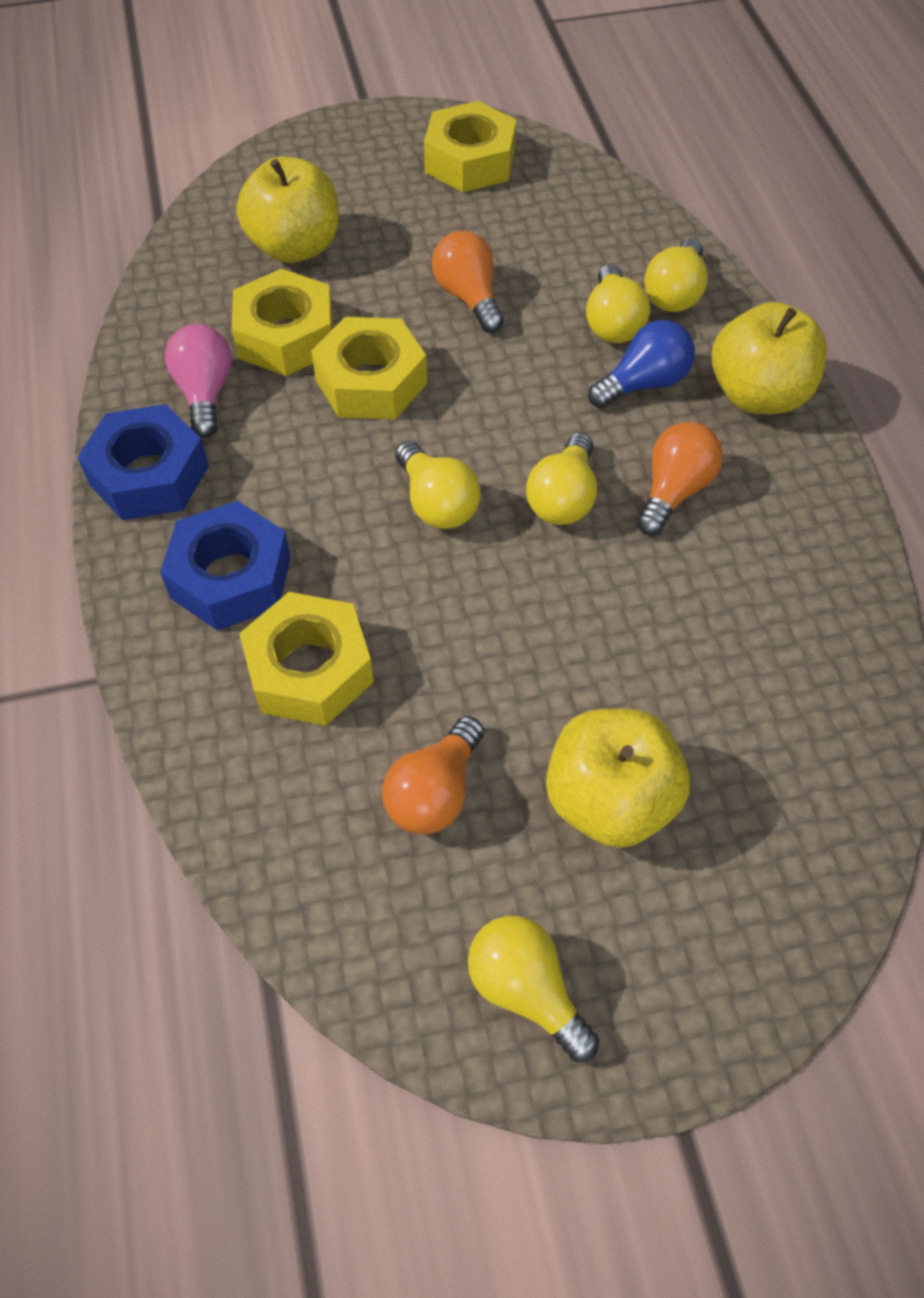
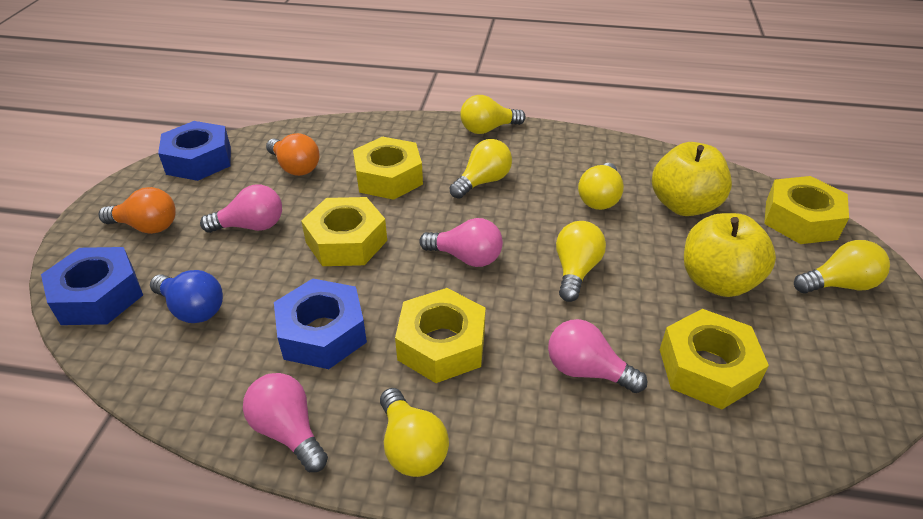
blue nut: [77,404,209,520] [160,501,291,630] = 2 -> [41,247,143,325] [158,121,231,181] [274,278,367,369] = 3
orange light bulb: [382,716,484,835] [432,231,504,333] [637,422,723,536] = 3 -> [99,187,176,234] [266,133,319,176] = 2
pink light bulb: [165,324,232,438] = 1 -> [200,184,282,233] [243,373,328,472] [419,218,503,267] [548,319,647,393] = 4
yellow apple: [236,157,339,263] [546,709,690,848] [712,302,827,414] = 3 -> [652,142,732,216] [684,213,776,297] = 2
yellow light bulb: [395,441,481,529] [468,916,599,1062] [526,432,597,525] [586,264,650,343] [644,238,708,312] = 5 -> [380,388,449,477] [449,139,512,199] [460,95,526,134] [556,221,606,302] [578,163,624,210] [794,240,890,293] = 6
yellow nut: [232,269,333,376] [239,592,374,726] [311,317,427,420] [424,101,516,192] = 4 -> [301,197,387,266] [353,136,423,200] [395,288,486,383] [660,309,769,409] [764,176,849,244] = 5

